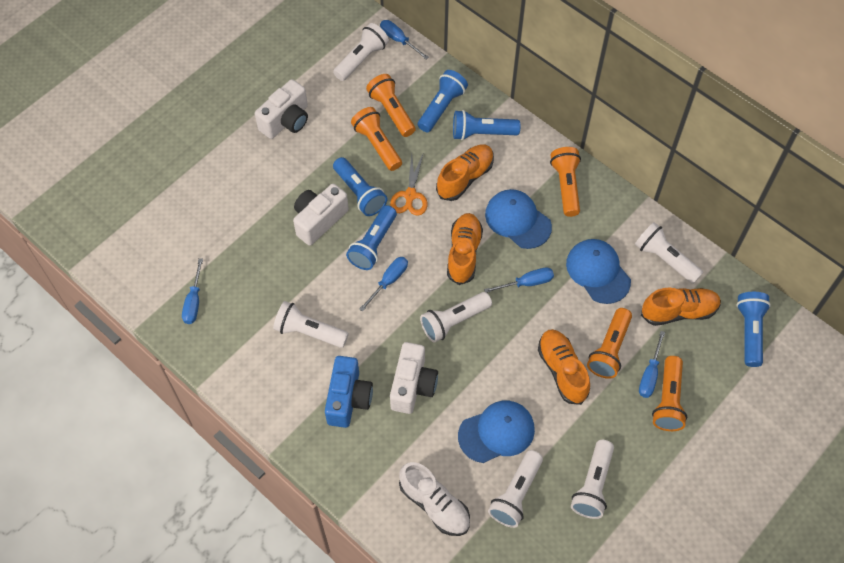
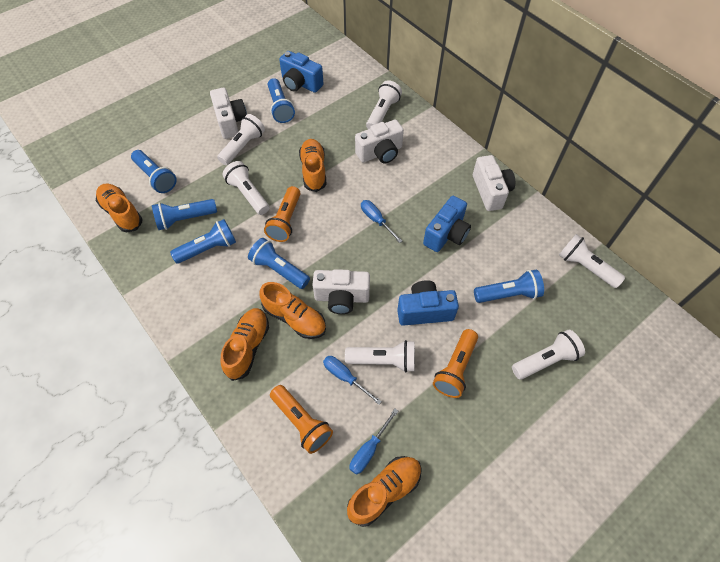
blue camera: [325,356,373,428] = 1 -> [279,51,324,93] [397,280,459,326] [423,196,471,252] = 3
blue cap: [458,401,535,463] [485,189,552,249] [566,239,631,304] = 3 -> none = 0
blue flashlight: [333,157,387,216] [346,205,397,270] [418,70,468,132] [453,110,520,140] [736,292,771,367] = 5 -> [131,150,177,193] [152,199,217,230] [170,219,236,264] [248,238,310,289] [267,78,295,123] [474,270,544,303] = 6
blue screwdriver: [182,258,203,324] [359,257,408,312] [380,20,429,59] [484,267,554,293] [639,331,665,398] = 5 -> [323,356,382,405] [349,409,398,475] [361,200,402,243] = 3
orange flashlight: [351,107,402,171] [366,74,415,137] [550,147,581,217] [587,308,632,379] [652,356,687,431] = 5 -> [264,186,301,242] [270,385,333,454] [433,329,478,398] = 3
orange scissors: [390,154,428,216] = 1 -> none = 0
orange shoe: [436,144,494,201] [447,213,483,285] [538,329,590,405] [641,288,721,326] = 4 -> [96,184,142,232] [220,308,269,381] [260,282,326,339] [299,139,327,192] [347,456,422,527] = 5
white camera: [255,79,308,139] [293,184,349,246] [390,342,438,414] = 3 -> [210,88,247,139] [313,269,370,314] [355,119,404,164] [473,155,515,211] = 4
white shoe: [399,462,470,536] = 1 -> none = 0

